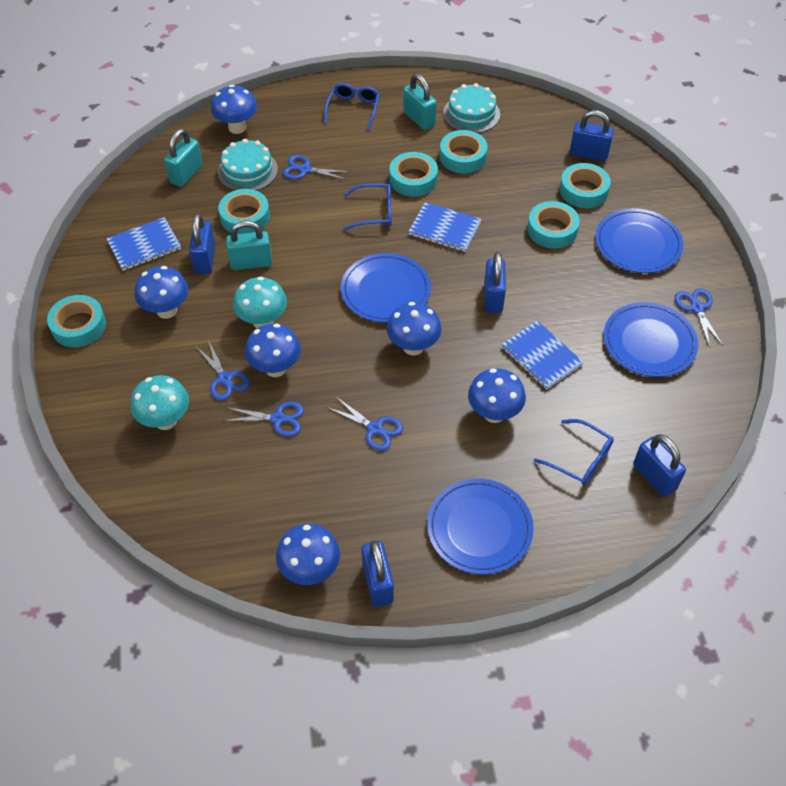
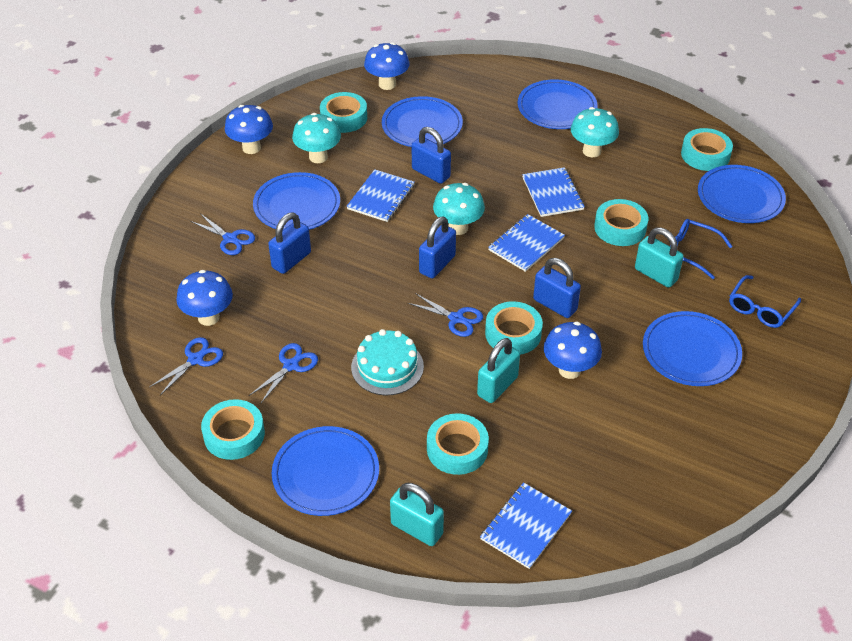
blue glasses: [324,83,380,130] [343,184,391,230] [534,419,614,485] = 3 -> [670,219,732,279] [729,275,801,328] = 2
blue mushroom: [135,266,188,319] [211,85,257,134] [245,323,301,377] [276,524,340,585] [387,302,442,356] [468,368,526,423] = 6 -> [176,270,233,326] [225,105,273,154] [364,42,409,90] [544,322,602,379] = 4
blue notebook: [106,217,181,271] [408,202,482,252] [501,321,584,389] = 3 -> [347,169,415,222] [480,482,572,569] [488,214,565,272] [522,167,585,217] = 4
blue padlock: [189,213,215,274] [362,540,394,607] [484,252,506,313] [570,110,614,161] [633,434,686,497] = 5 -> [268,213,311,274] [412,127,451,184] [419,216,456,278] [533,258,581,318] = 4
blue plate: [341,253,431,323] [427,479,534,574] [595,208,683,273] [604,302,698,377] = 4 -> [253,172,340,230] [272,426,379,516] [382,96,463,147] [518,79,598,129] [643,311,742,386] [698,165,786,223] = 6
blue scissors: [196,340,250,400] [223,402,304,437] [283,155,350,180] [327,397,403,451] [675,288,723,347] = 5 -> [150,337,223,395] [190,213,255,255] [249,343,318,403] [408,293,483,337] = 4
turquoise cake: [218,139,278,191] [443,83,500,133] = 2 -> [351,329,424,396] = 1
turquoise mushroom: [131,375,189,430] [233,277,287,328] = 2 -> [292,113,341,163] [433,183,485,235] [571,107,619,157] = 3

